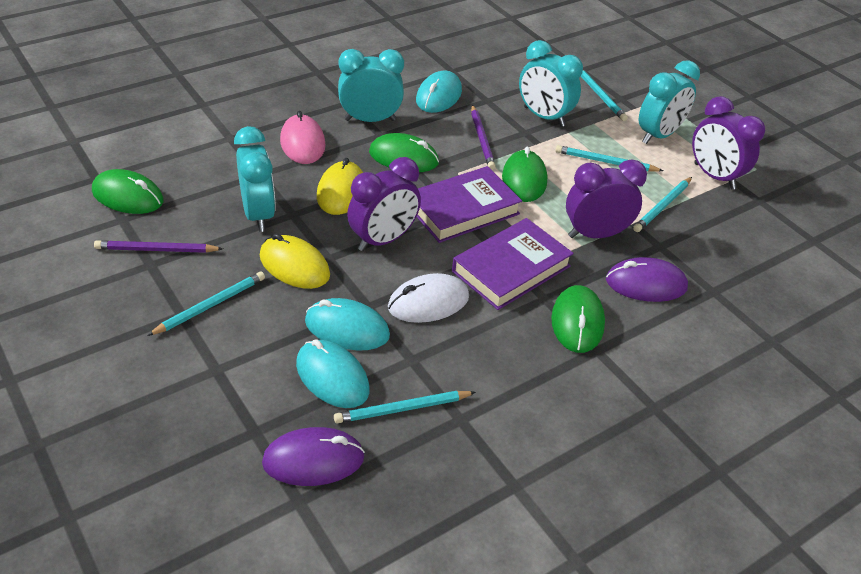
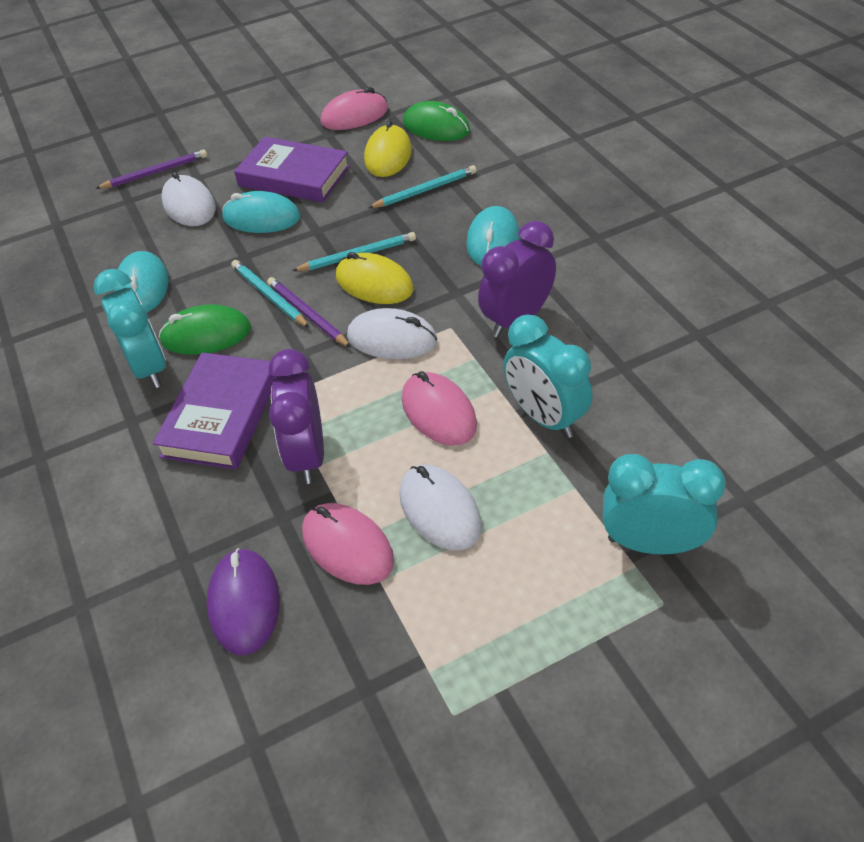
green mouse: [92,169,164,214] [369,133,439,172] [502,147,547,202] [551,285,605,353] = 4 -> [159,304,251,355] [403,101,470,141] = 2
pink mouse: [280,111,326,164] = 1 -> [302,503,394,585] [320,87,388,130] [402,371,477,445] = 3
purple clock: [347,157,421,251] [566,160,647,238] [692,96,765,190] = 3 -> [268,349,324,484] [478,221,556,337] = 2
purple mouse: [262,427,365,486] [606,257,688,302] = 2 -> [207,548,280,655] = 1
turquoise clock: [234,126,276,232] [338,49,404,122] [519,40,583,127] [639,60,700,144] = 4 -> [93,269,166,388] [504,315,592,438] [603,454,726,554] = 3
turquoise pencil: [147,271,265,336] [334,391,476,423] [555,145,663,172] [581,70,628,121] [633,177,692,232] = 5 -> [231,260,310,328] [292,232,416,271] [368,165,476,208] = 3
white mouse: [388,273,469,323] = 1 -> [161,172,216,226] [347,308,437,359] [399,465,482,550] = 3

